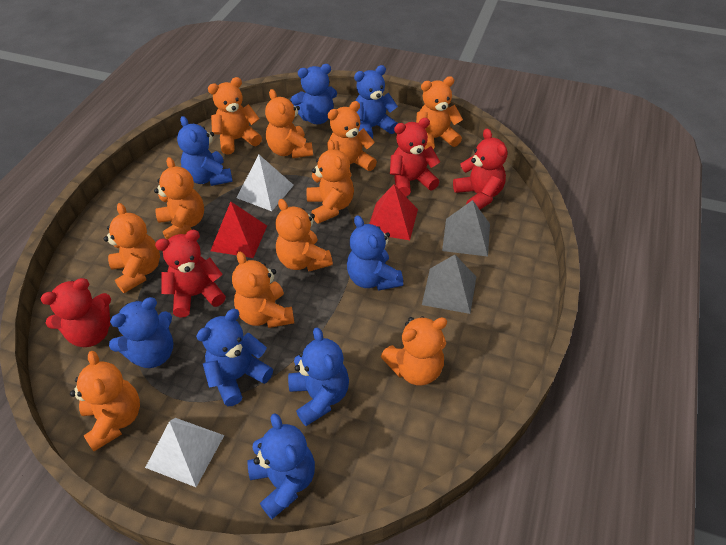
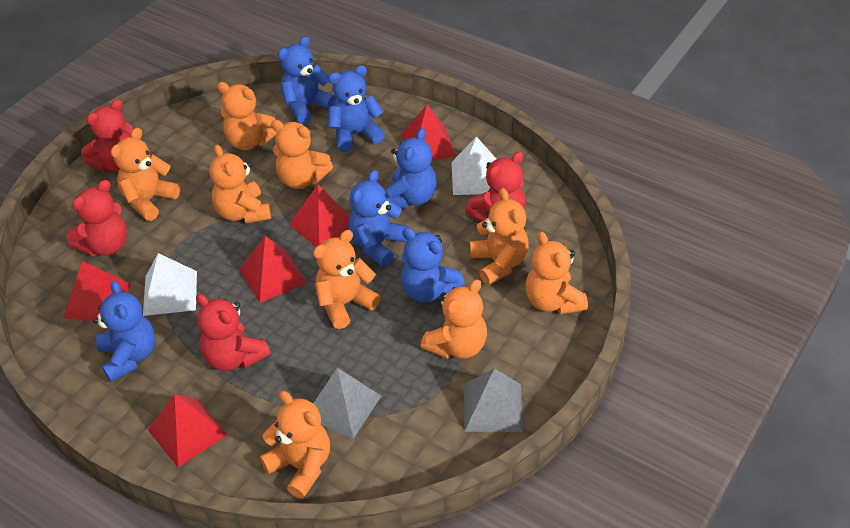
blue teddy bear: [109,297,173,368] [177,116,233,186] [196,309,273,406] [247,413,315,519] [288,328,349,426] [291,64,337,124] [347,215,403,291] [354,65,398,138] = 8 -> [93,281,155,382] [278,36,336,124] [328,65,385,152] [348,170,409,267] [385,128,437,209] [401,227,465,302] = 6
orange teddy bear: [70,351,140,451] [104,203,160,293] [154,157,204,240] [208,77,262,155] [232,252,294,328] [265,89,313,158] [276,199,333,271] [307,140,354,224] [328,101,377,178] [381,316,447,385] [416,76,463,150] = 11 -> [111,127,180,221] [209,145,271,223] [217,82,277,150] [260,391,330,499] [271,120,333,189] [313,230,381,329] [420,279,487,359] [470,188,529,285] [525,231,588,315] = 9
red pyramid: [210,202,267,258] [369,184,418,240] = 2 -> [63,261,131,321] [148,394,228,468] [240,236,307,303] [289,184,350,247] [401,105,456,161] = 5

